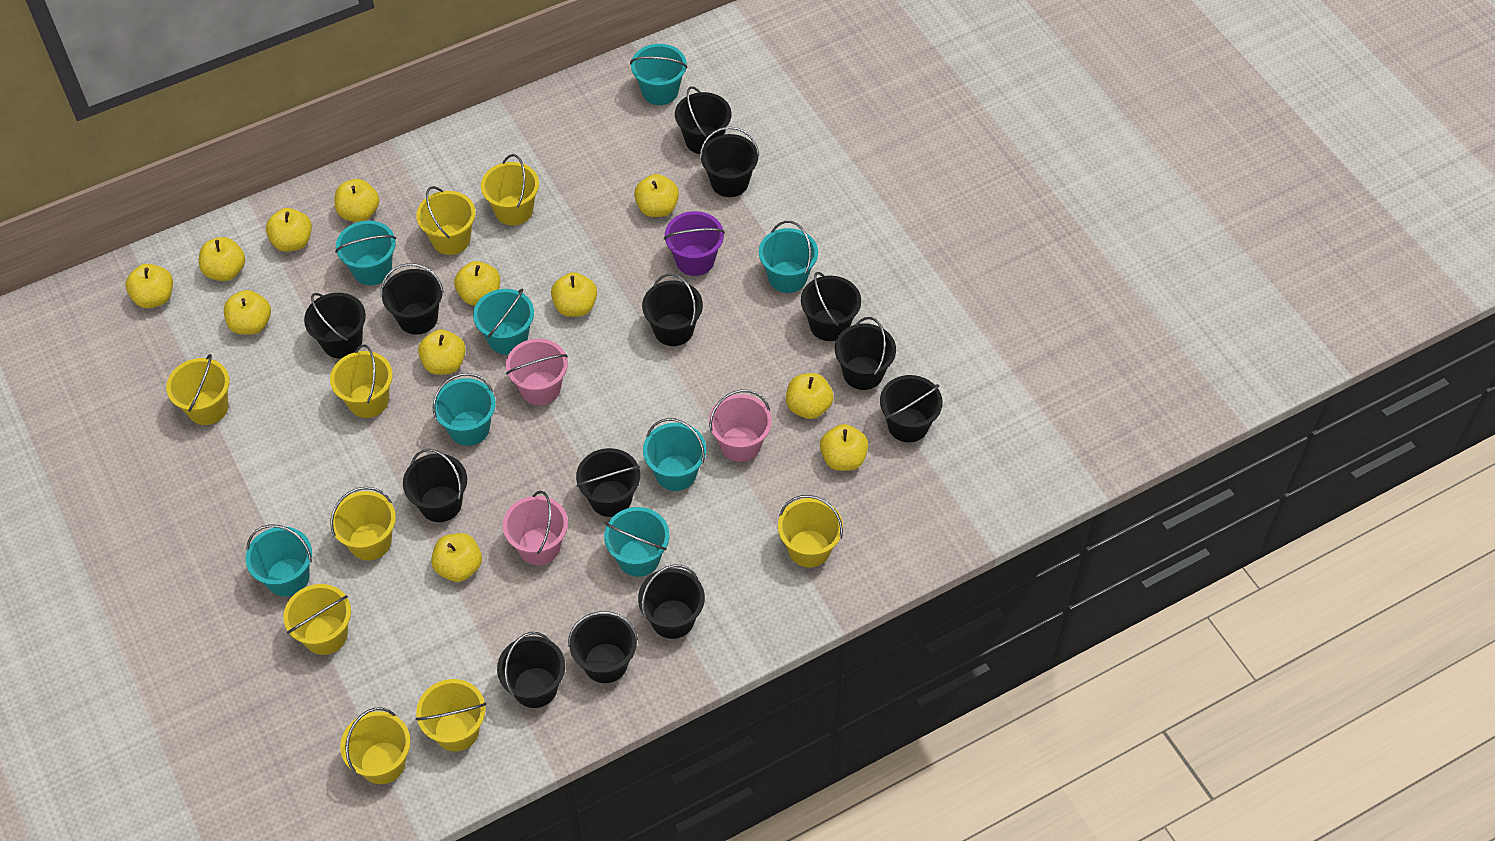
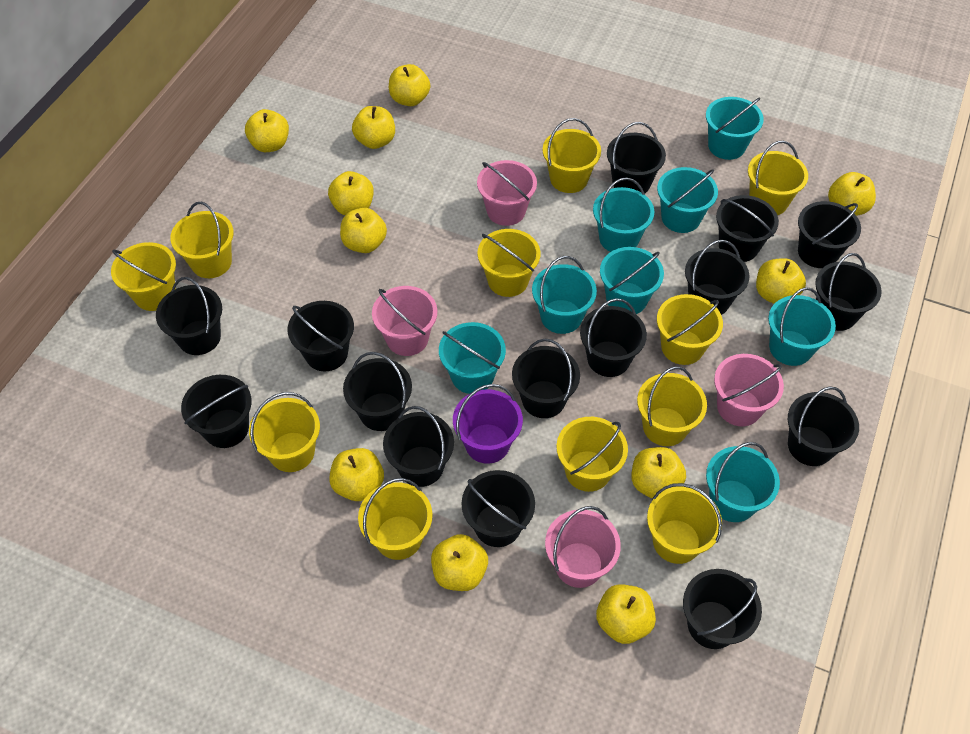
black bucket: [304,293,366,359] [381,263,444,334] [403,449,467,522] [497,632,565,708] [568,611,638,683] [576,448,640,517] [638,564,705,639] [642,273,703,346] [675,86,731,154] [700,127,759,197] [801,272,861,341] [835,317,896,390] [880,375,943,442] = 13 -> [156,277,222,355] [181,375,252,448] [287,301,354,371] [343,352,412,431] [383,406,454,487] [462,470,535,547] [512,339,580,418] [580,298,647,377] [607,122,666,193] [683,569,762,649] [685,240,750,315] [716,195,779,262] [788,386,859,466] [798,201,861,268] [815,253,882,331] = 15
pink bucket: [503,491,568,565] [506,339,568,405] [709,390,772,462] = 3 -> [372,286,437,356] [477,160,537,226] [545,506,621,588] [714,354,784,426] = 4
yellow apple: [126,264,173,308] [199,237,245,281] [224,290,271,335] [266,208,312,252] [334,179,379,222] [418,329,466,375] [431,533,482,582] [454,261,500,306] [551,272,597,317] [634,174,679,217] [786,373,833,419] [820,424,868,471] = 12 -> [245,109,289,152] [328,171,374,215] [329,448,384,501] [340,208,387,253] [352,106,395,149] [389,64,430,106] [431,534,488,591] [596,585,656,644] [631,447,686,498] [756,258,806,304] [828,172,876,216] = 11
yellow bucket: [166,354,230,425] [283,584,351,655] [330,345,393,418] [330,487,396,560] [340,708,411,784] [415,679,486,752] [416,186,475,255] [481,154,539,226] [778,495,843,568] = 9 -> [111,242,176,311] [170,202,234,278] [249,392,320,472] [358,478,432,560] [477,229,540,297] [542,118,601,193] [556,417,628,492] [637,367,707,446] [647,483,722,564] [657,294,723,365] [748,141,808,215] = 11

